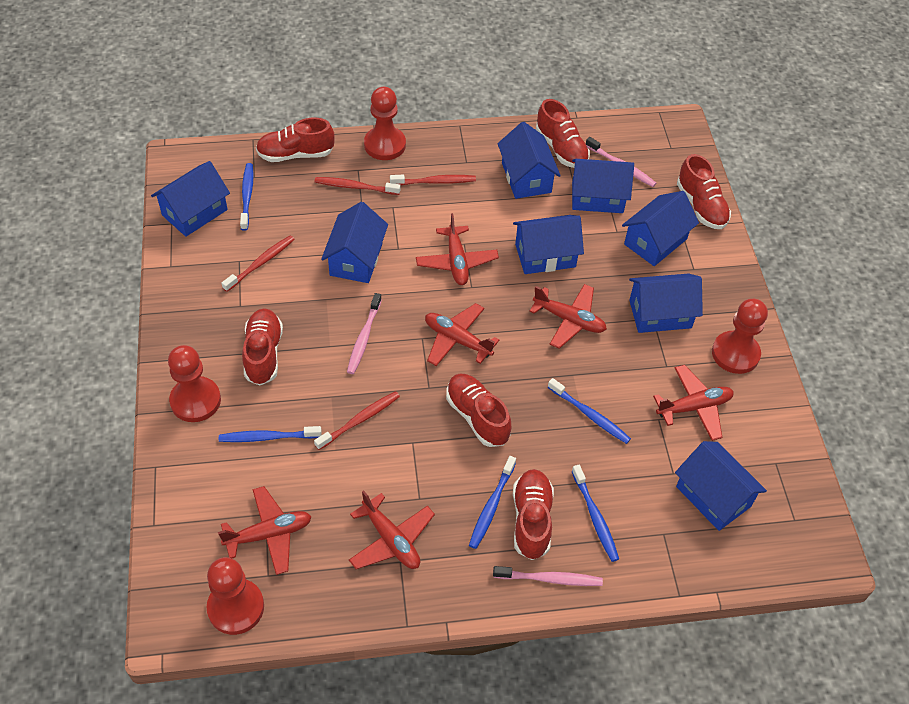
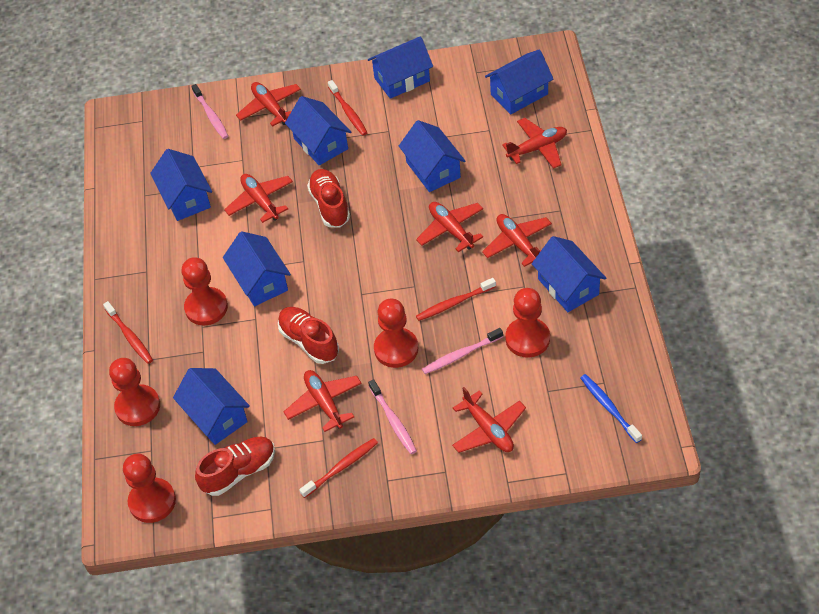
blue toothbrush: [219,426,322,442] [240,163,253,231] [469,456,516,549] [548,378,631,444] [572,465,619,562] = 5 -> [580,374,642,443] = 1
red pawn: [168,345,221,422] [206,557,264,635] [364,87,406,160] [712,299,768,374] = 4 -> [109,358,160,426] [123,454,176,523] [182,257,228,325] [374,299,418,368] [505,288,550,358] = 5
red plane: [218,486,312,575] [349,491,435,569] [416,213,499,285] [425,303,499,366] [529,284,607,349] [653,365,734,441] = 6 -> [224,174,293,223] [236,82,301,126] [284,370,362,432] [416,202,483,252] [452,387,526,453] [482,214,552,267] [502,118,567,169] = 7
red shoe: [242,308,283,385] [256,118,335,162] [446,373,511,447] [513,469,554,560] [536,99,590,168] [677,154,731,229] = 6 -> [195,436,275,496] [278,307,339,364] [307,169,350,228] = 3

